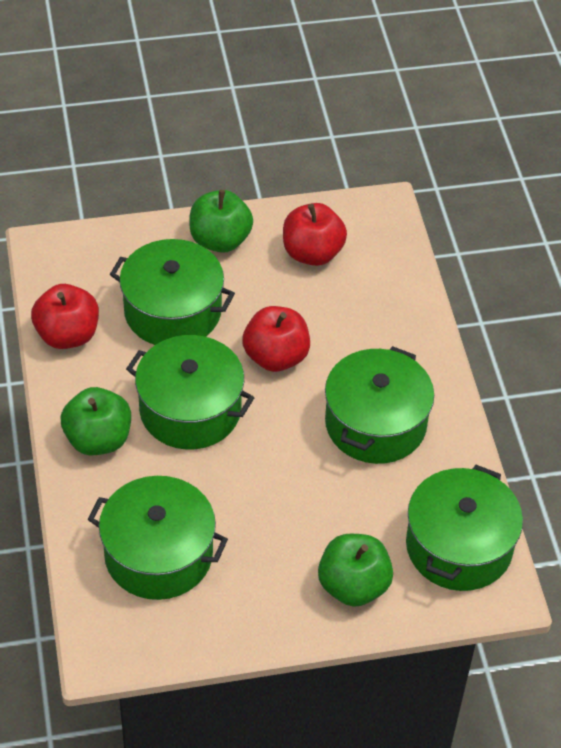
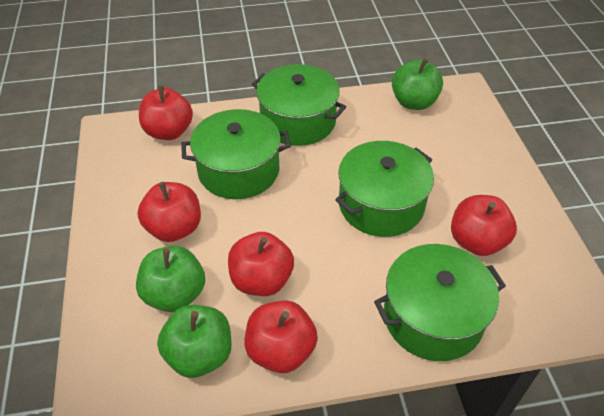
green pot: [88,476,228,600] [110,239,235,345] [126,335,254,450] [325,346,434,464] [406,465,523,591] = 5 -> [181,109,291,199] [252,64,346,146] [335,141,434,237] [374,244,506,361] = 4
red apple: [31,284,99,349] [242,306,310,372] [283,203,347,266] = 3 -> [137,182,201,242] [139,86,193,140] [228,232,294,296] [245,300,318,373] [451,195,517,256] = 5

